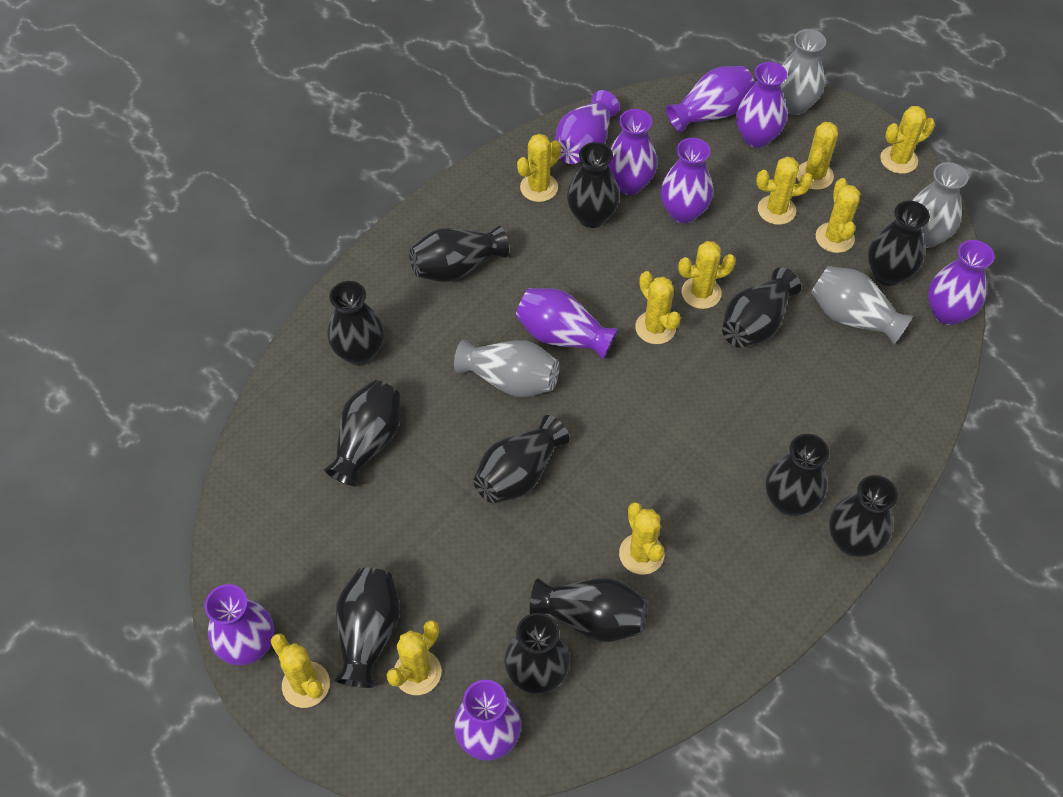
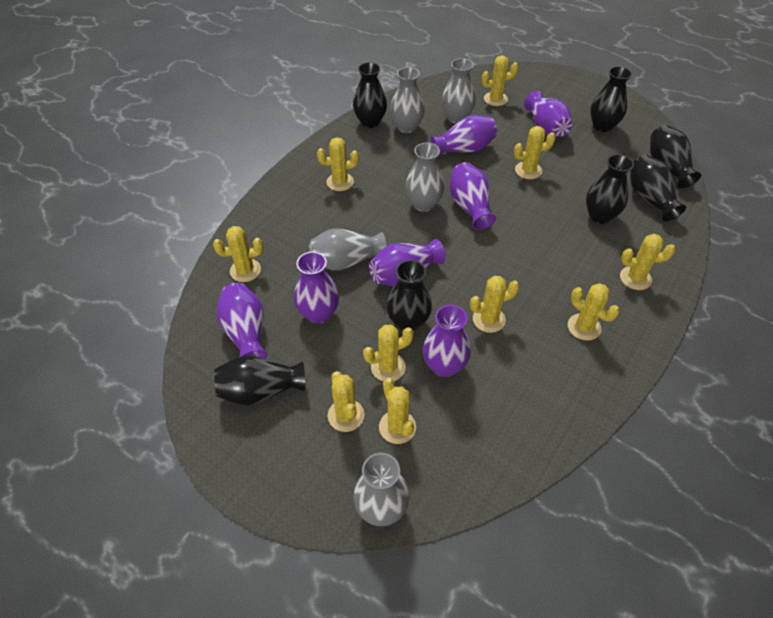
black vase: [324,380,400,487] [327,281,384,365] [335,568,400,688] [409,226,509,282] [473,415,570,504] [505,613,570,694] [530,578,647,642] [567,142,620,228] [722,268,801,348] [766,434,829,516] [829,475,898,557] [868,201,930,286] = 12 -> [214,356,305,405] [353,62,387,128] [386,260,432,331] [586,154,634,224] [590,66,632,132] [630,155,686,221] [650,125,701,188] = 7
grey vase: [454,340,559,397] [780,29,826,115] [811,266,913,345] [912,162,968,248] = 4 -> [309,228,387,271] [353,453,410,526] [390,67,425,133] [405,142,444,212] [442,58,476,124] = 5
purple vase: [205,584,274,665] [454,680,521,761] [516,288,618,359] [555,90,620,164] [608,109,657,195] [661,138,713,223] [666,66,755,133] [736,62,787,148] [928,240,994,325] = 9 -> [217,283,268,359] [294,252,339,324] [369,239,446,286] [423,305,471,377] [431,115,497,158] [450,162,496,230] [524,91,572,137] = 7

